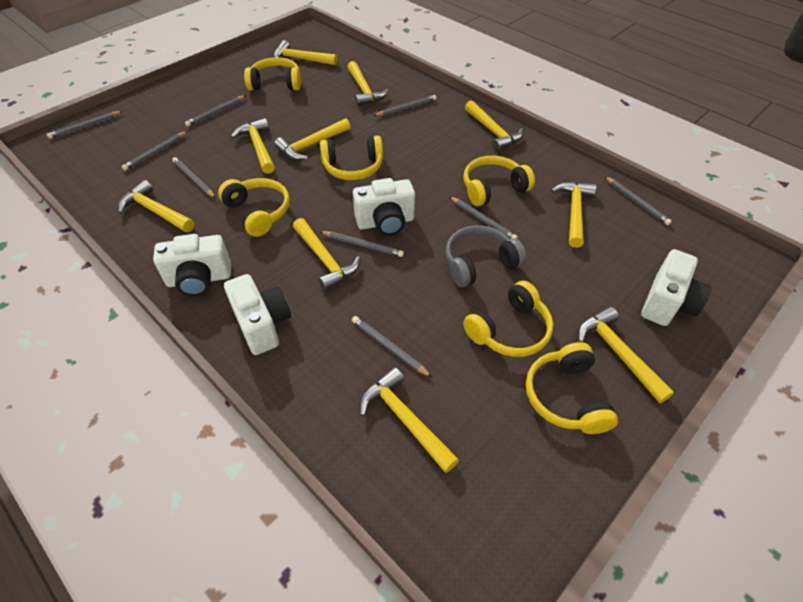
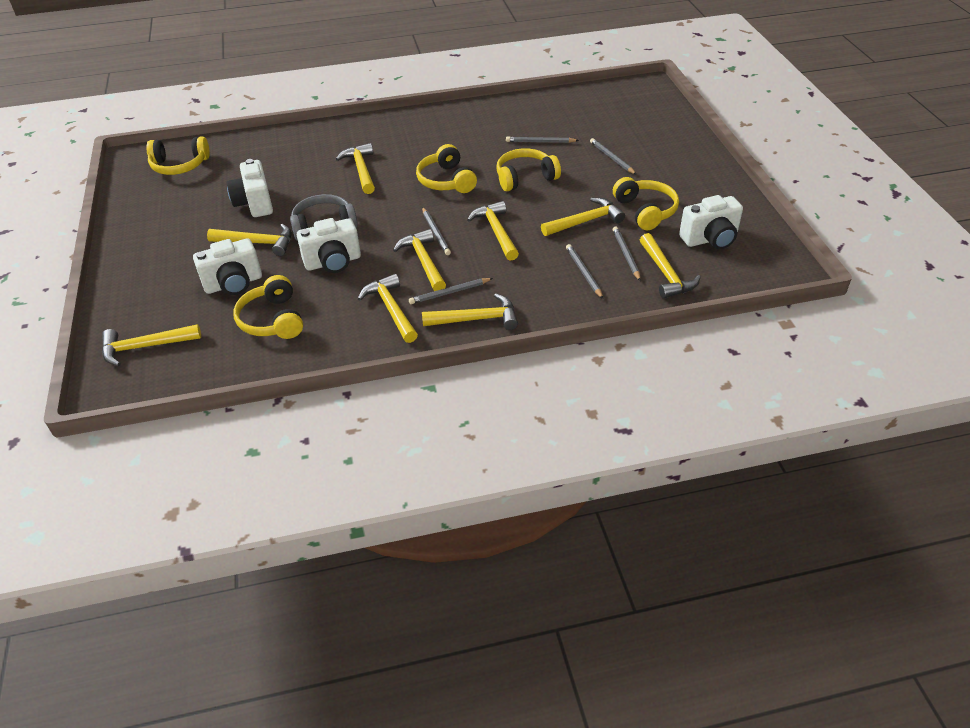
grey pencil: [47,111,123,139] [122,131,187,171] [172,157,215,198] [185,95,246,127] [320,231,404,257] [352,316,432,377] [373,95,437,116] [449,196,518,239] [605,176,672,225] = 9 -> [409,278,493,304] [422,207,451,255] [506,137,579,143] [566,244,603,299] [590,138,637,175] [613,227,641,281] = 6
yellow hammer: [118,180,194,232] [231,118,275,174] [273,40,338,65] [274,118,351,160] [293,218,360,291] [347,61,389,106] [360,367,459,473] [465,100,523,151] [551,182,597,248] [578,307,674,403] = 10 -> [102,324,201,366] [207,224,292,256] [336,143,375,194] [358,274,418,343] [393,229,446,291] [422,293,518,330] [467,201,519,261] [541,198,625,236] [640,233,701,299] = 9
yellow headphones: [218,178,290,237] [244,57,301,91] [320,135,383,180] [463,156,535,206] [463,281,553,357] [526,342,618,434] = 6 -> [146,136,210,175] [233,275,303,339] [416,144,477,193] [497,148,561,191] [613,177,679,230] = 5

